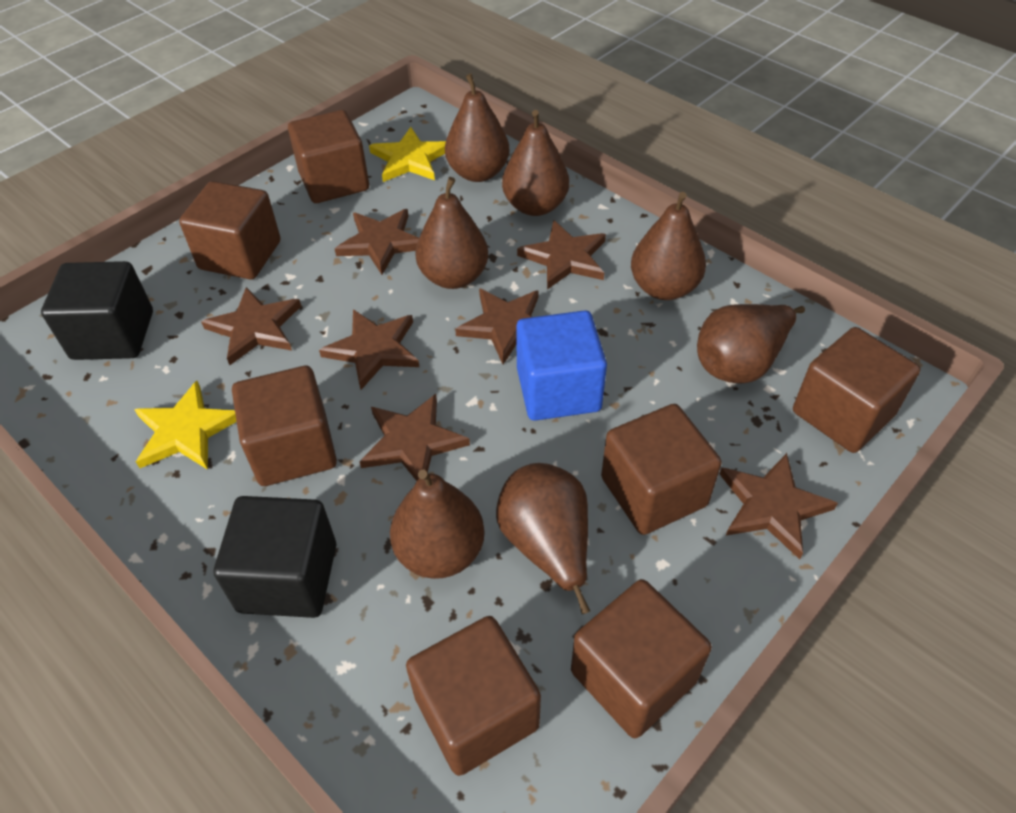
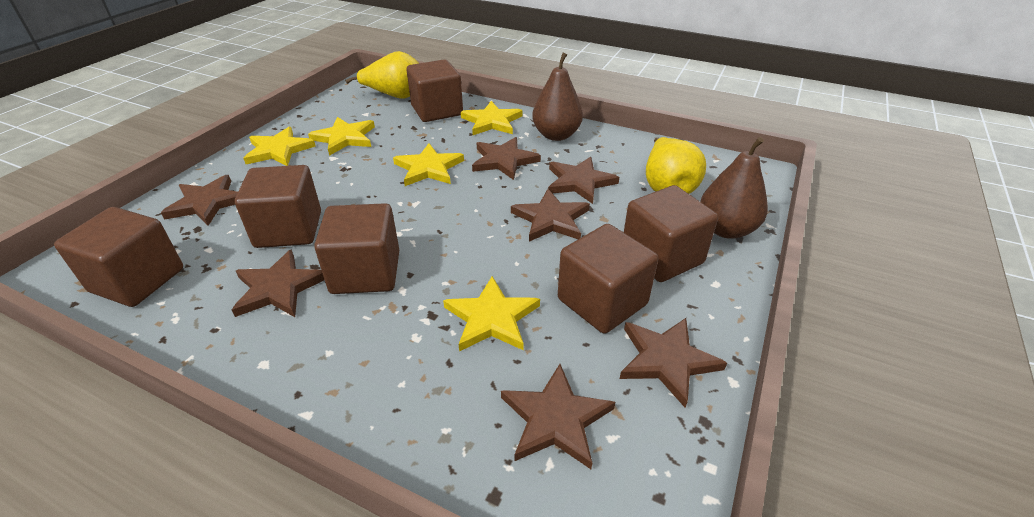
black cube: [41,261,153,360] [214,496,336,618] = 2 -> none = 0
blue cube: [516,310,607,421] = 1 -> none = 0
brown cube: [179,181,281,280] [232,366,337,486] [288,110,369,203] [406,616,541,776] [571,579,712,738] [601,404,722,535] [793,327,920,453] = 7 -> [54,207,183,307] [235,165,321,248] [314,203,399,294] [407,59,463,122] [558,224,658,334] [624,185,718,282] = 6
brown pear: [390,470,485,579] [415,177,488,289] [445,74,509,182] [496,463,590,614] [502,110,569,216] [631,192,706,300] [697,304,805,384] = 7 -> [532,53,583,141] [700,137,768,239] = 2
yellow pear: none = 0 -> [345,51,419,99] [646,137,706,194] = 2
yellow star: [134,381,237,470] [369,127,446,182] = 2 -> [243,127,316,166] [308,117,375,156] [393,143,464,186] [443,276,540,351] [461,101,523,135] = 5

